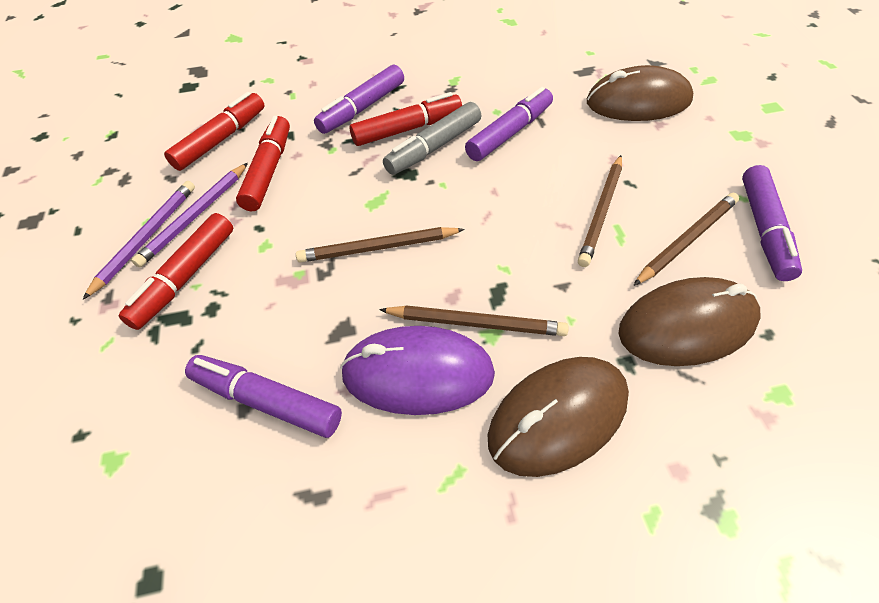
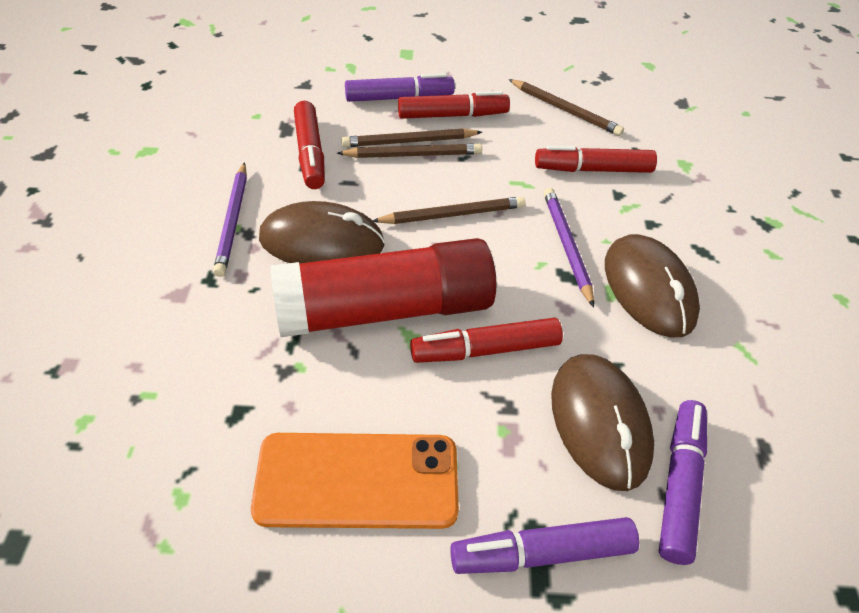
grey marker: [383,102,481,175] = 1 -> none = 0
orange phone: none = 0 -> [251,433,459,529] = 1
purple marker: [185,355,342,438] [314,65,404,134] [465,87,553,161] [742,165,802,281] = 4 -> [345,73,455,102] [450,517,639,574] [659,400,707,565] = 3
purple mouse: [340,326,495,415] = 1 -> none = 0
red glue stick: none = 0 -> [270,238,497,337] = 1

